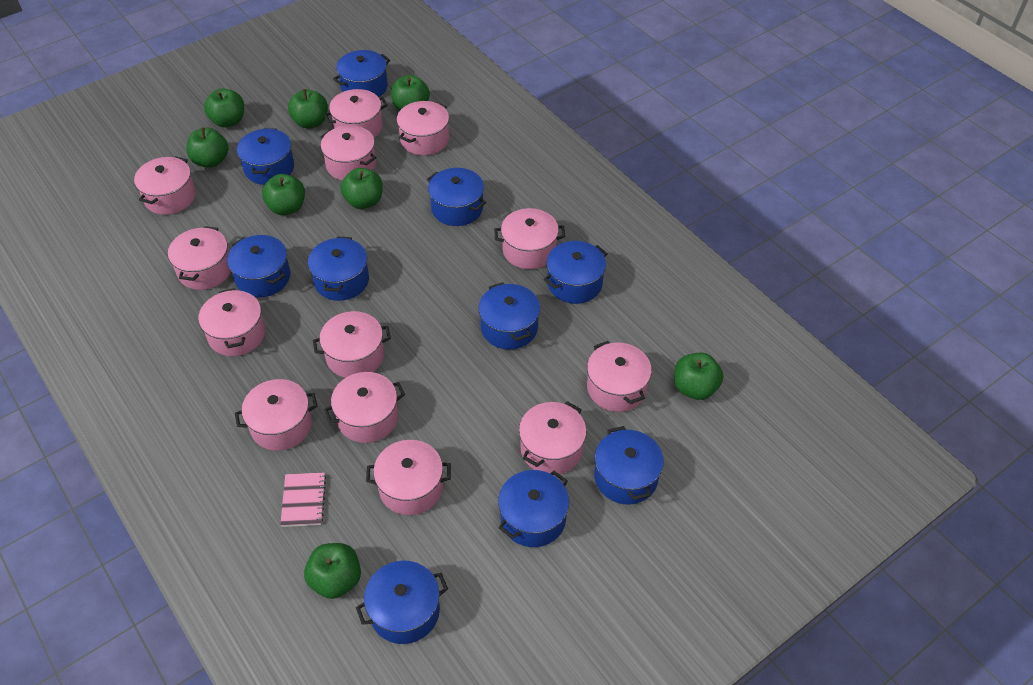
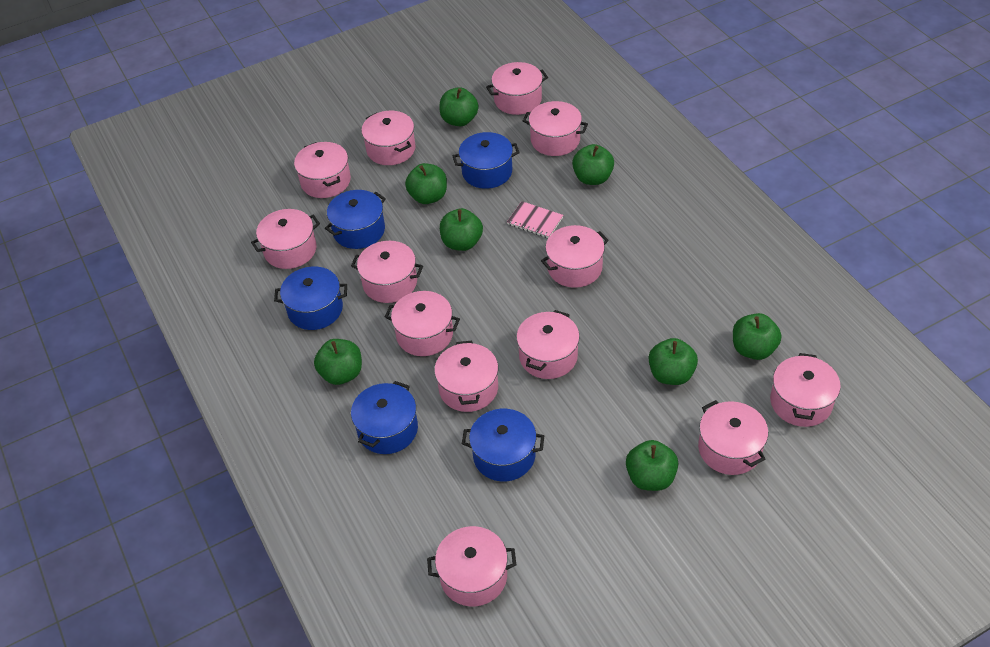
blue pot: [227,235,291,297] [237,128,294,185] [308,236,369,301] [333,50,390,97] [356,561,448,644] [427,168,486,226] [478,282,540,350] [498,470,569,547] [544,241,608,304] [594,426,664,504] = 10 -> [274,267,347,330] [325,190,386,249] [351,381,418,454] [452,132,520,189] [462,409,544,481] = 5

